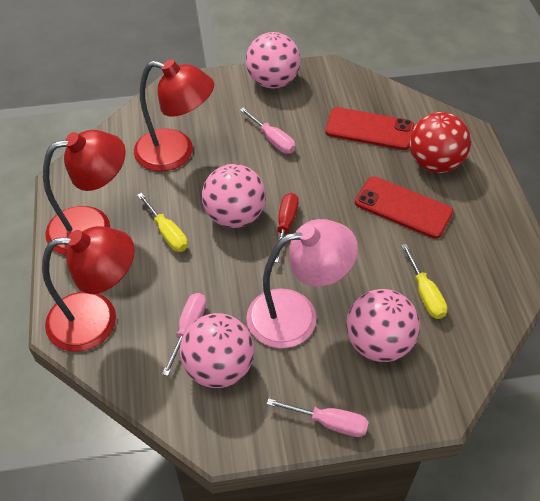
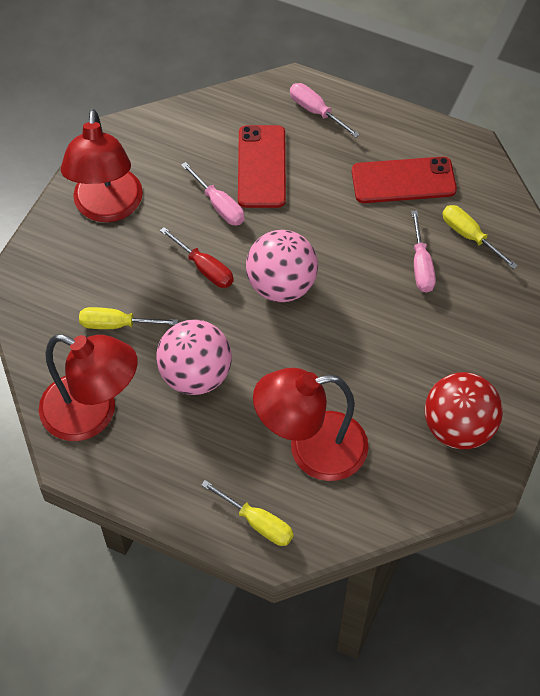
pink ball: [180,313,254,388] [202,164,266,228] [246,32,300,89] [346,289,420,362] = 4 -> [156,319,232,395] [246,230,318,302] = 2
pink lamp: [246,219,358,348] = 1 -> none = 0
yellow screwdriver: [137,193,188,252] [401,244,447,319] = 2 -> [79,307,178,329] [201,480,294,546] [442,205,518,269] = 3

